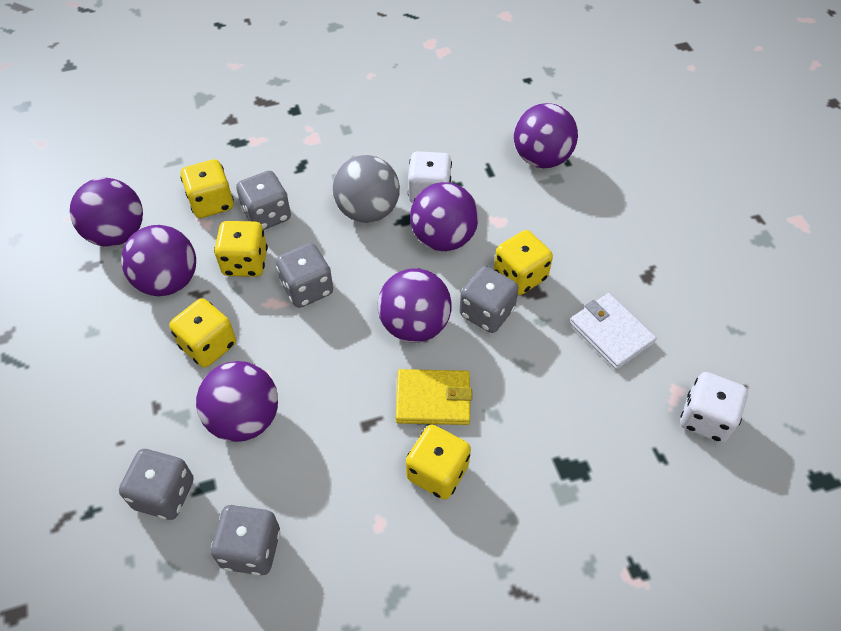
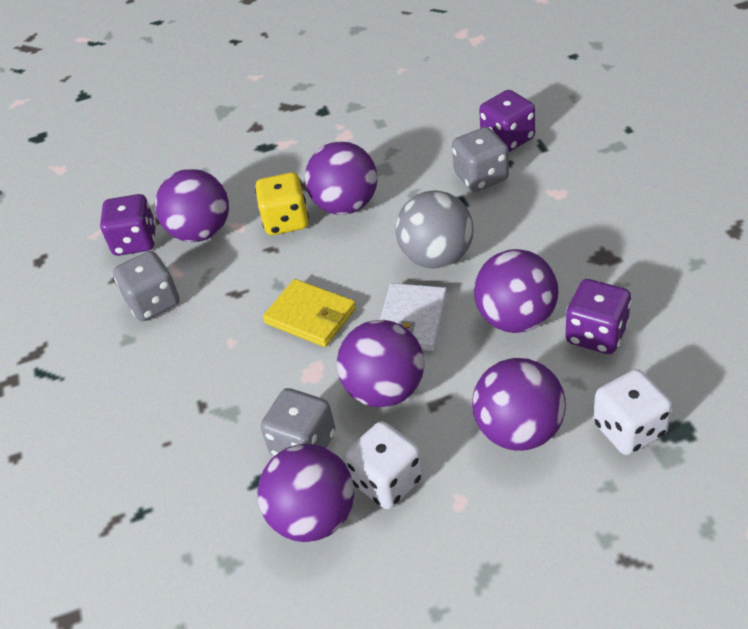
grey dice: [119,449,194,520] [211,505,280,576] [236,171,291,230] [276,243,333,308] [459,266,519,333] = 5 -> [113,251,180,321] [261,388,336,456] [452,127,509,192] = 3
purple dice: none = 0 -> [100,194,156,256] [479,90,536,152] [565,279,631,354] = 3
yellow dice: [169,298,236,368] [180,159,234,218] [214,221,268,277] [406,425,471,500] [494,230,553,295] = 5 -> [255,172,309,235] = 1

